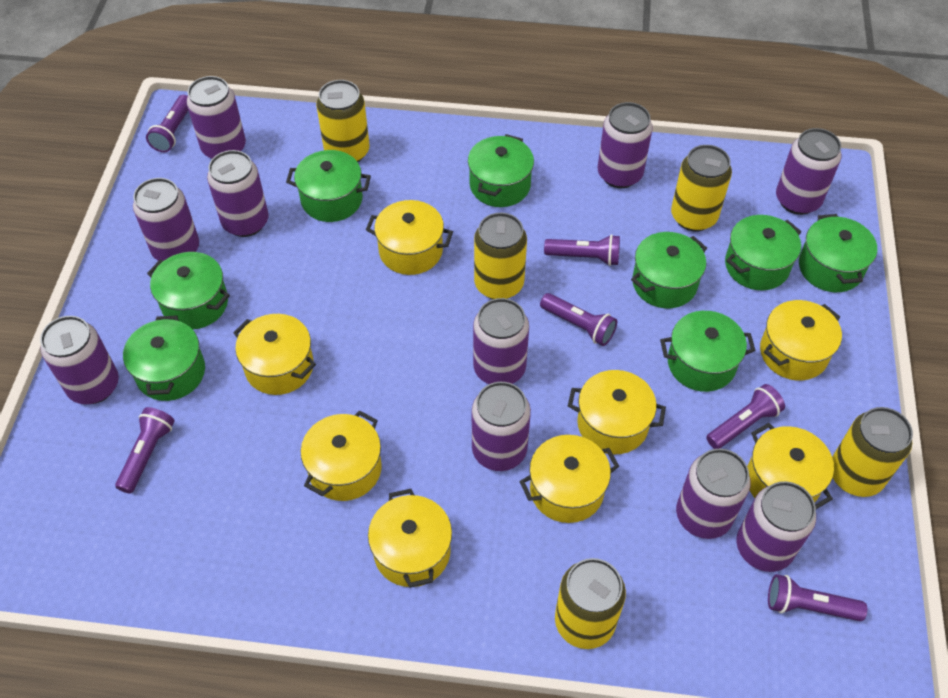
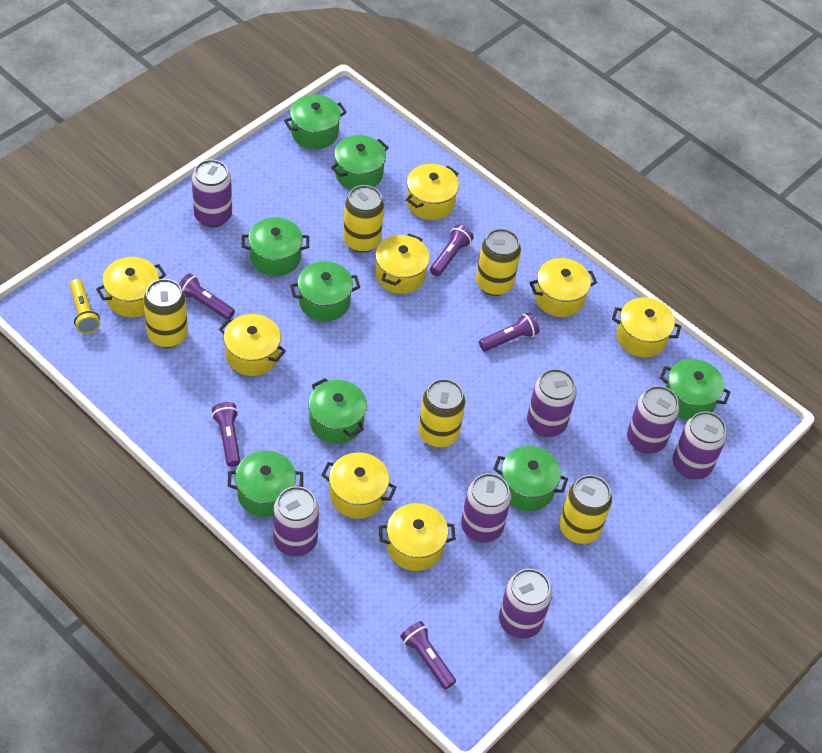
purple can: [40,316,119,404] [133,178,199,261] [186,76,246,159] [207,150,269,237] [472,382,531,471] [473,298,529,384] [598,102,653,188] [676,449,751,539] [736,481,816,572] [776,128,842,215] = 10 -> [192,159,232,227] [274,486,319,556] [461,473,511,543] [499,569,552,639] [527,369,577,437] [627,386,679,454] [673,411,727,479] = 7
purple flashlight: [115,407,175,494] [146,95,188,152] [540,293,617,346] [544,234,620,266] [706,384,785,449] [768,574,867,621] = 6 -> [179,273,235,320] [212,402,240,467] [400,621,456,689] [430,225,474,276] [479,312,539,351] = 5
yellow flashlight: none = 0 -> [70,279,100,334] = 1

